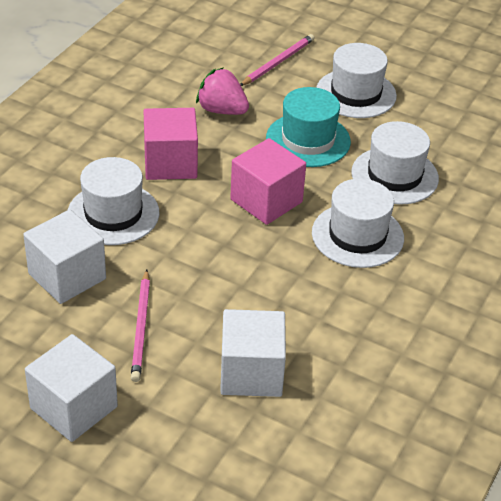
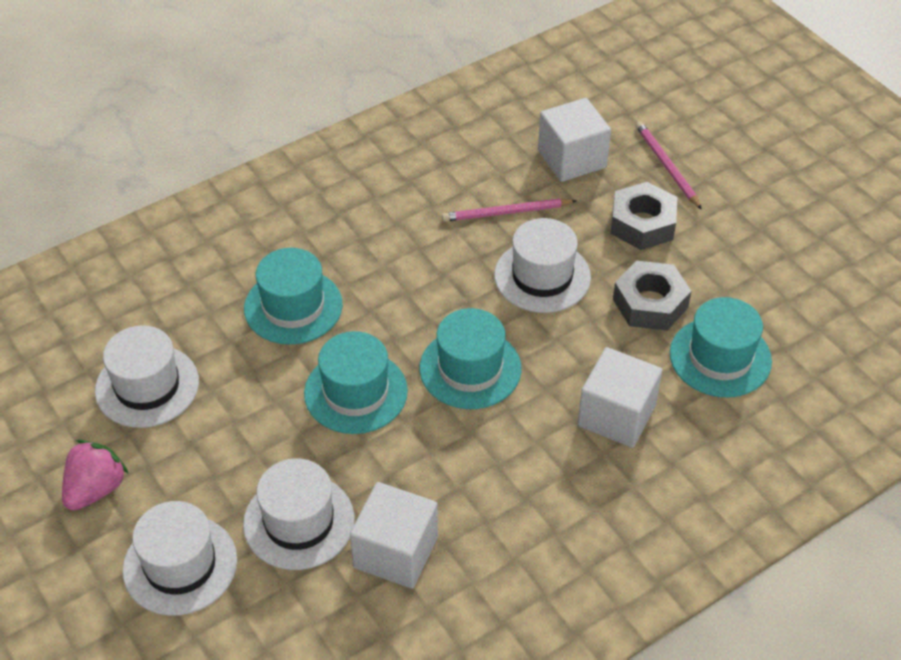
grey nut: none = 0 -> [611,182,677,250] [613,260,691,331] = 2
pink cube: [144,108,198,180] [230,138,306,225] = 2 -> none = 0
turquoise hat: [266,87,351,167] = 1 -> [244,248,343,345] [304,331,408,434] [420,308,522,409] [670,297,772,397] = 4

